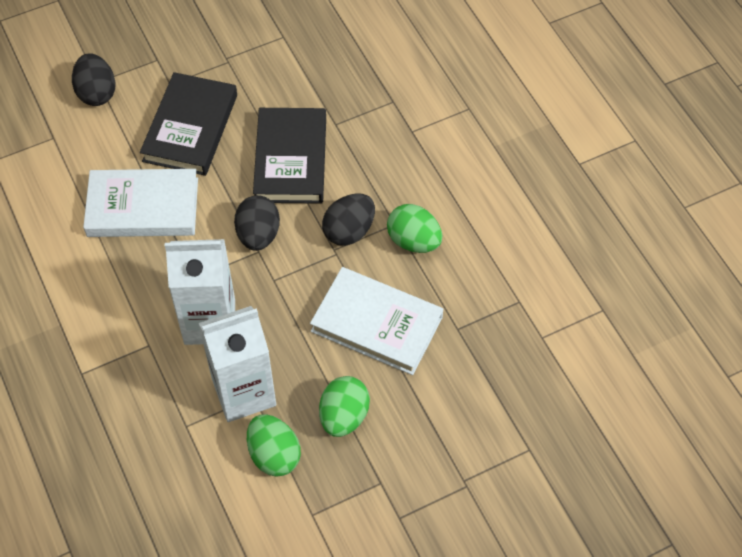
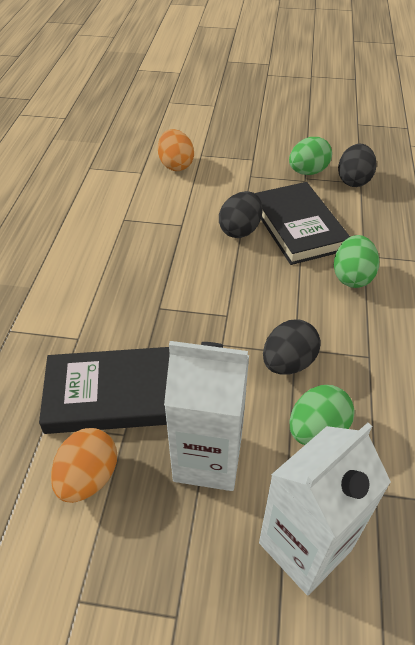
orange egg: none = 0 -> [51,428,117,503] [158,129,194,171] = 2
white book: [83,169,198,237] [310,267,443,375] = 2 -> none = 0

